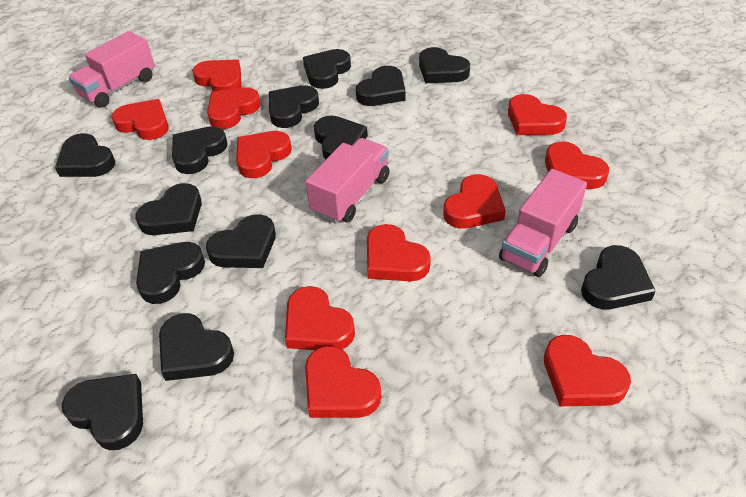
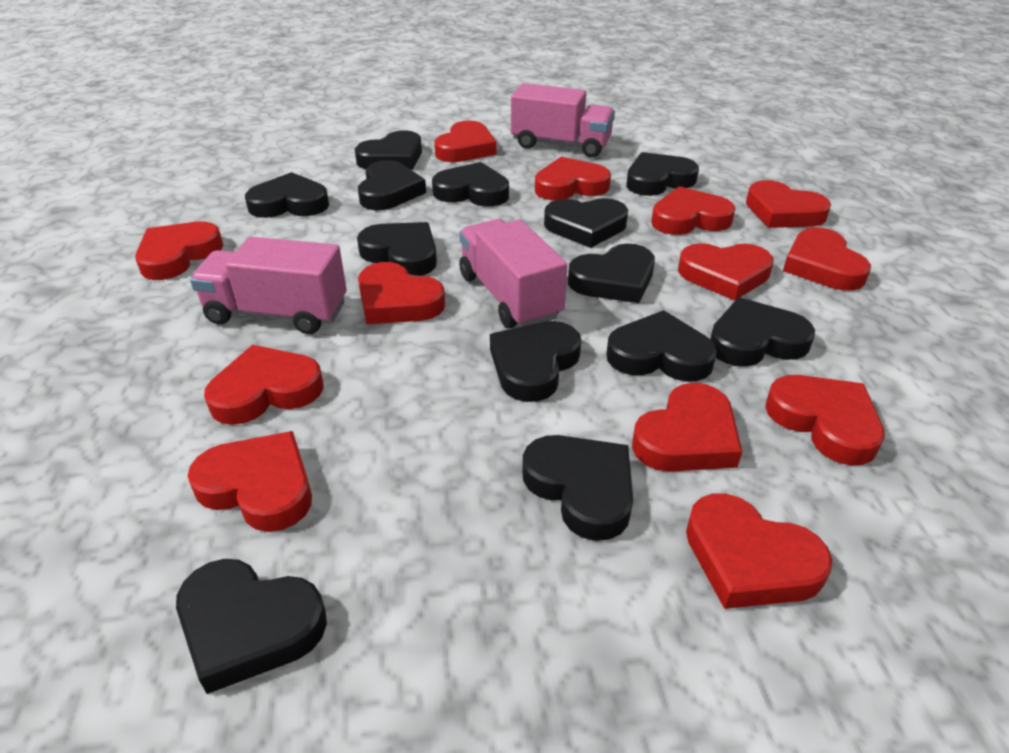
red heart: [111,99,169,140] [192,59,241,92] [207,87,261,129] [236,131,292,178] [285,286,355,350] [305,346,381,418] [367,224,431,281] [443,174,506,229] [508,94,567,135] [544,335,631,406] [545,141,609,189] = 11 -> [135,221,224,280] [188,431,312,532] [204,345,324,425] [358,262,445,324] [434,121,496,162] [535,157,611,200] [632,383,742,472] [651,186,736,235] [678,243,774,301] [686,493,832,609] [746,180,831,228] [765,375,885,466] [783,227,871,291] = 13

